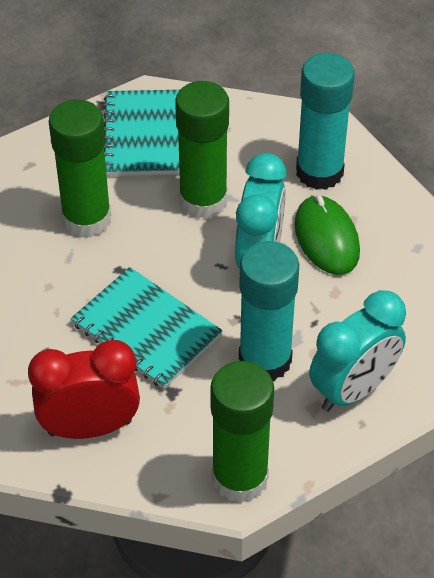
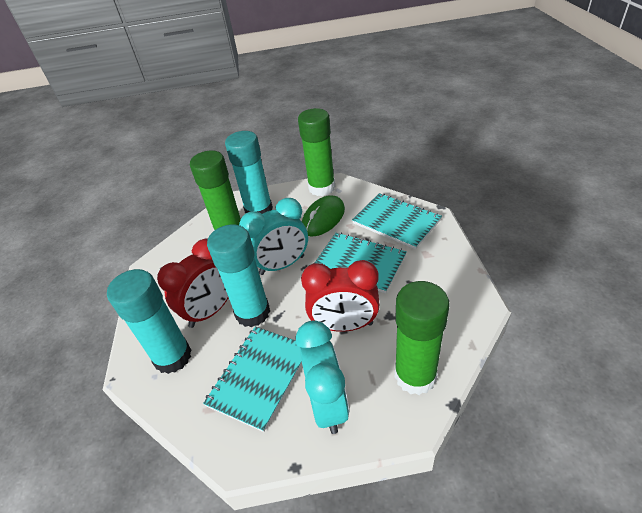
red clock: [28,340,140,439] = 1 -> [157,238,229,328] [301,260,380,332] = 2
turquoise glue stick: [239,241,299,381] [296,53,355,190] = 2 -> [107,269,192,374] [207,224,270,327] [225,131,273,214] = 3
turquoise notebook: [71,267,223,389] [103,90,180,176] = 2 -> [203,327,302,432] [315,233,407,293] [352,193,442,249] = 3

